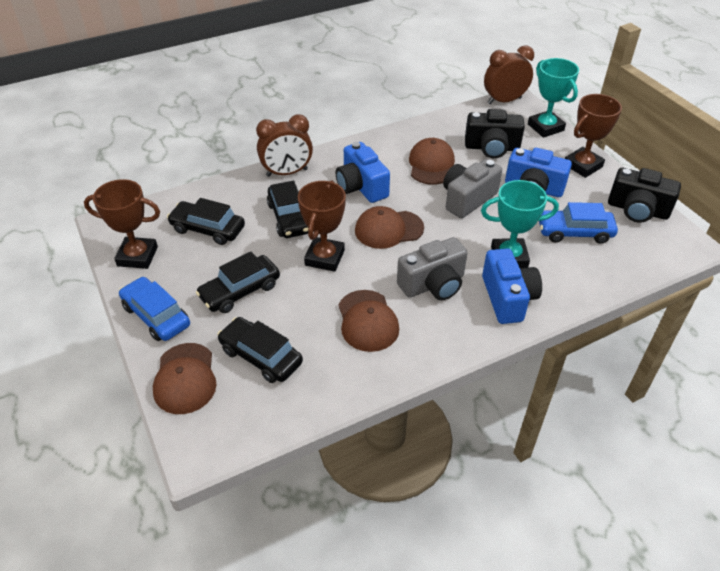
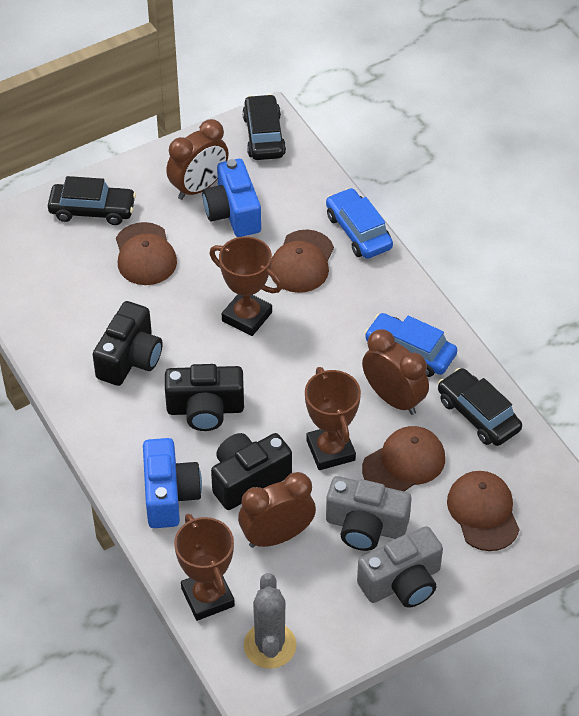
black camera: [465,109,525,158] [608,168,681,223] = 2 -> [93,301,162,386] [165,364,244,431] [211,433,292,510] = 3
black car: [167,198,245,245] [196,251,280,313] [217,317,303,383] [267,181,308,238] = 4 -> [48,176,136,225] [242,94,286,160] [438,368,522,446] = 3
blue camera: [336,142,390,203] [482,248,542,324] [505,148,572,197] = 3 -> [143,438,202,528] [202,159,261,237] = 2
brown clock: [256,114,313,177] [484,46,534,104] = 2 -> [166,119,228,200] [238,472,316,548] [362,329,429,415] = 3
grey cactus: none = 0 -> [244,573,296,669] = 1
turquoise trophy: [481,180,559,268] [528,58,579,138] = 2 -> none = 0

